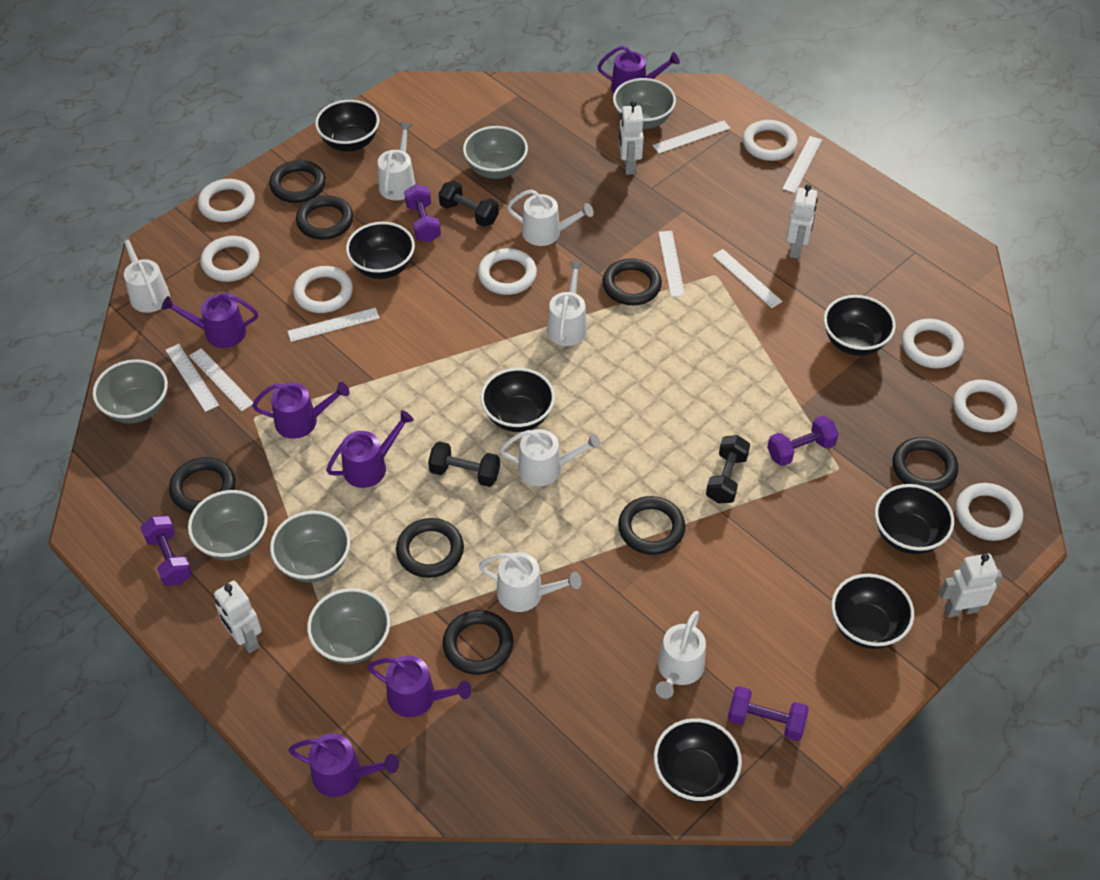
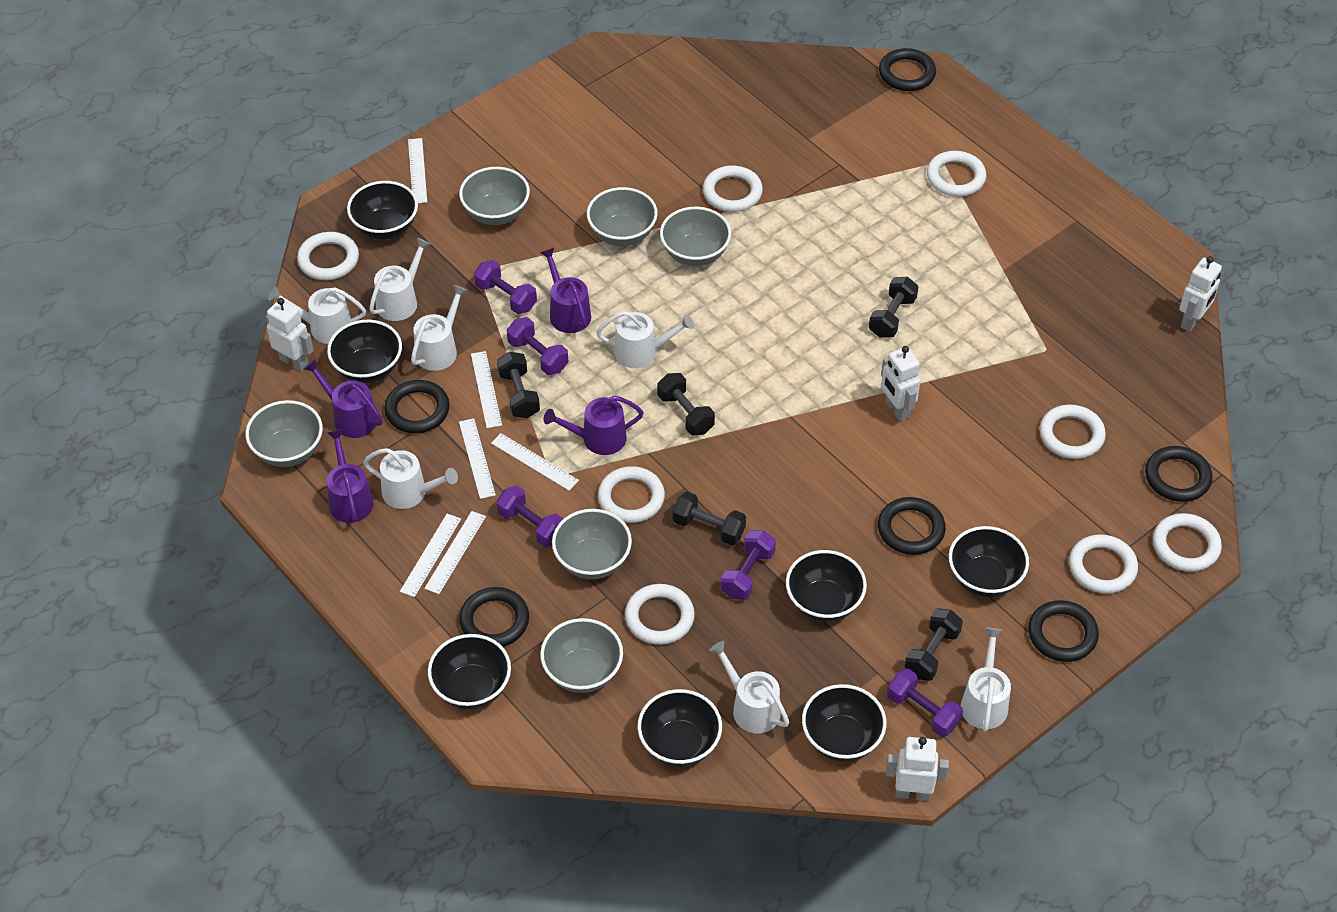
black dumbbell: [428,441,500,487] [439,181,499,227] [706,435,750,504] = 3 -> [497,352,540,418] [657,373,715,435] [673,492,746,545] [869,277,918,338] [904,608,963,681] = 5
black ring: [169,457,235,513] [269,160,326,203] [296,195,353,239] [396,518,464,578] [443,610,513,675] [602,258,662,305] [618,496,685,555] [893,437,958,492] = 8 -> [384,380,450,433] [459,587,529,647] [878,497,946,555] [879,48,936,91] [1028,600,1099,662] [1145,446,1212,502] = 6
purple dumbbell: [140,516,192,586] [404,184,441,242] [727,686,809,741] [767,416,839,466] = 4 -> [474,260,537,314] [496,485,563,547] [507,317,568,375] [721,530,776,600] [887,668,963,737] = 5
purple watering can: [162,293,258,348] [252,382,350,439] [288,733,399,797] [326,410,414,488] [368,655,472,717] [597,46,680,93] = 6 -> [304,359,383,438] [326,429,374,523] [540,248,591,333] [543,396,644,455] = 4
white ruler: [166,344,219,412] [189,348,253,411] [287,308,379,342] [653,120,730,154] [658,231,685,297] [712,249,782,308] [782,136,822,193] = 7 -> [400,514,461,597] [408,138,427,203] [424,511,486,594] [459,418,496,499] [471,351,502,428] [491,433,579,491] = 6

